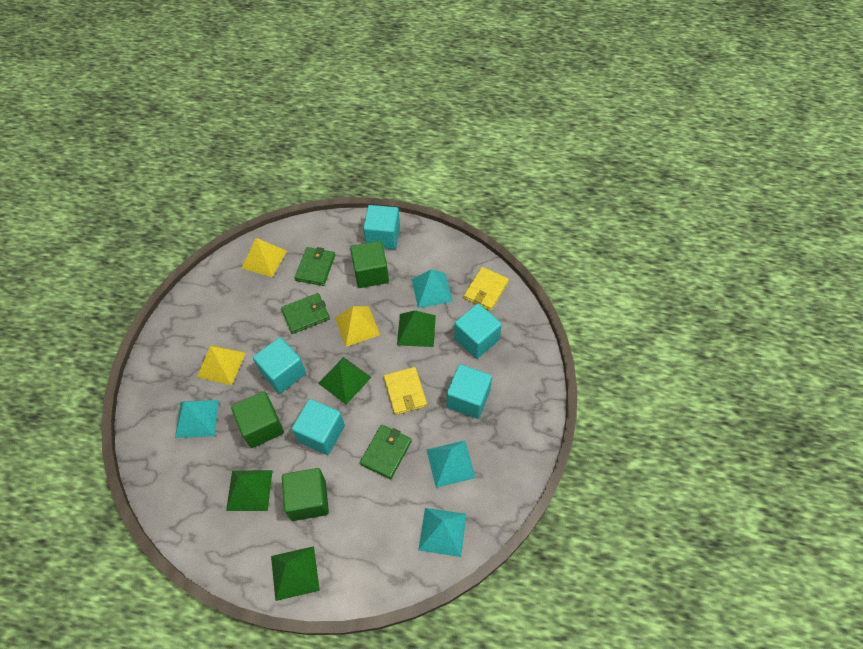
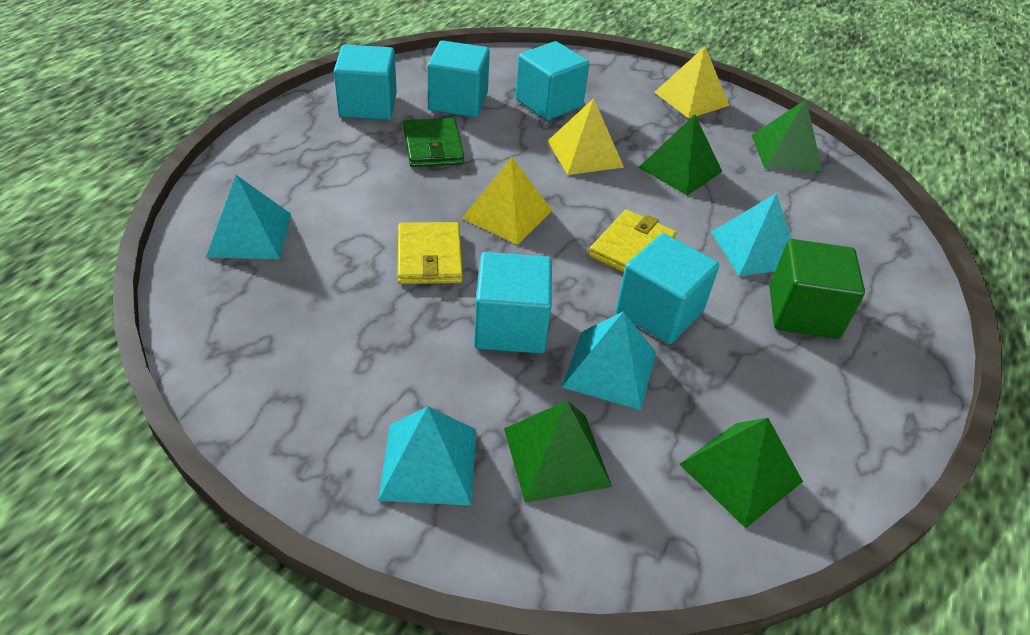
green cube: [231,392,284,448] [282,468,329,521] [350,241,389,288] = 3 -> [769,239,865,339] = 1
green wallet: [281,293,330,334] [295,247,335,286] [360,425,412,479] = 3 -> [403,118,464,167] = 1

